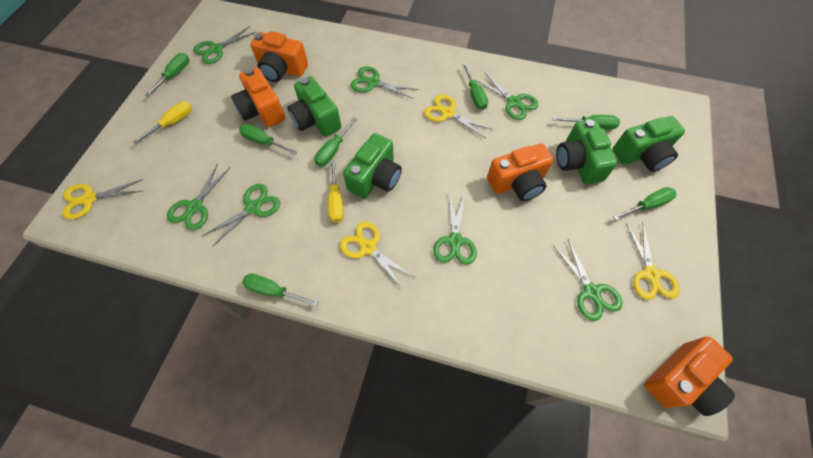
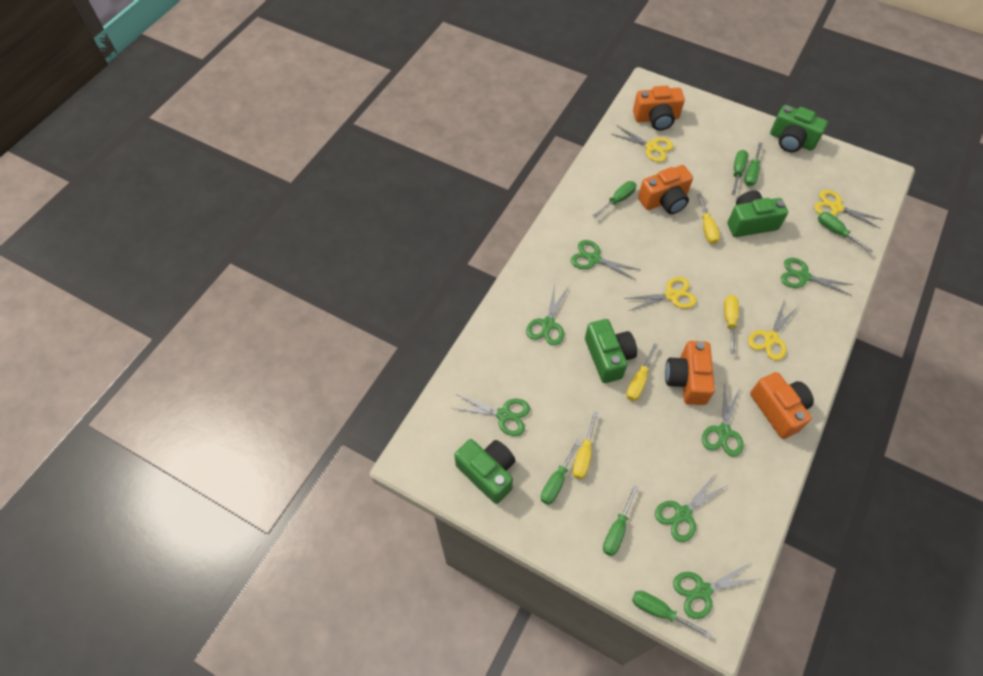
yellow screwdriver: [133,101,192,144] [328,160,344,223] = 2 -> [572,412,598,479] [626,343,658,401] [697,194,720,244] [724,295,739,354] = 4

